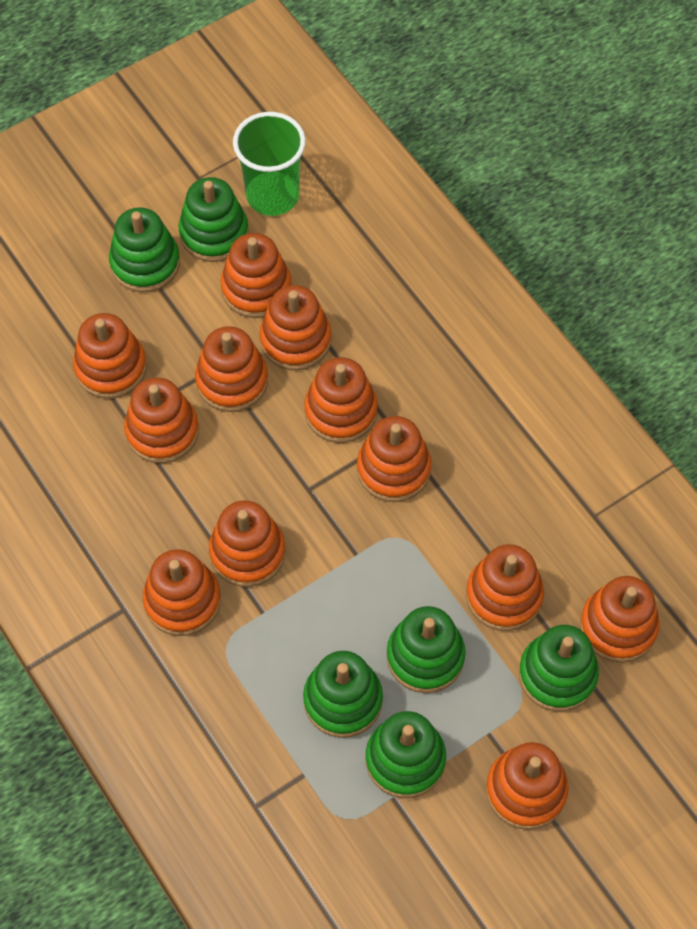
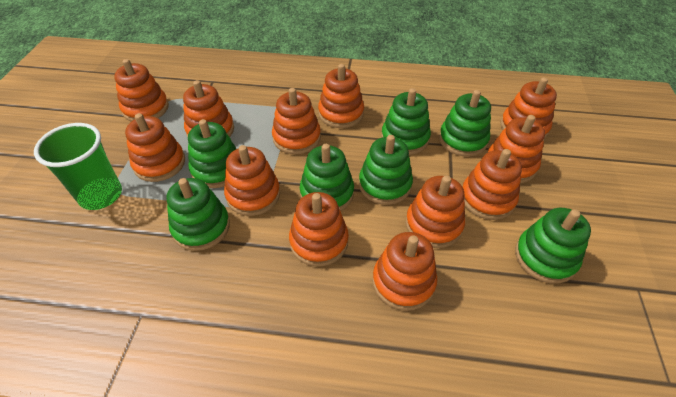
green stacking toy: [109,207,180,292] [178,177,249,262] [303,651,383,738] [366,711,446,798] [387,606,466,693] [519,625,599,712] = 6 -> [167,178,230,251] [188,119,236,188] [300,144,354,211] [359,135,413,205] [381,88,431,155] [439,90,491,157] [515,208,591,284] = 7

